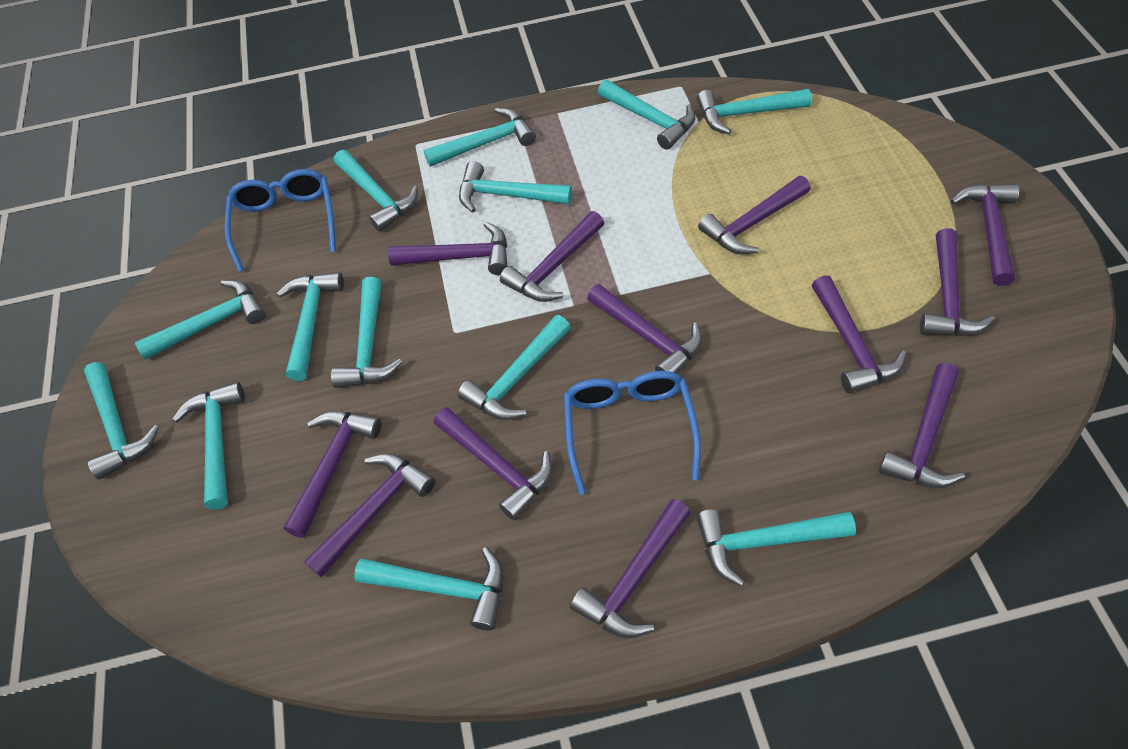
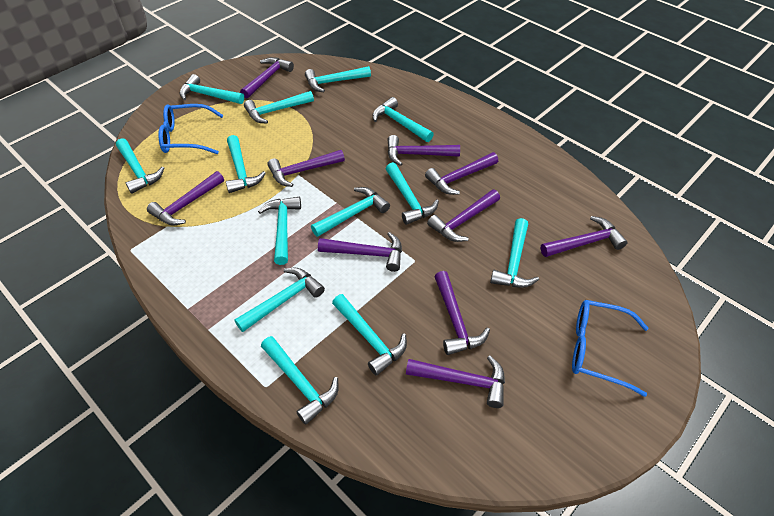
purple hammer: [284,411,382,538] [304,454,435,578] [388,222,507,275] [434,407,552,521] [500,211,604,302] [570,499,691,638] [587,284,702,374] [698,176,810,254] [812,275,907,393] [879,363,965,488] [920,228,995,336] [950,184,1019,286] = 12 -> [147,171,224,226] [240,57,294,98] [267,150,345,187] [318,232,402,272] [387,135,460,166] [406,356,505,408] [425,152,498,195] [427,190,500,242] [434,271,490,355] [541,216,628,257] = 10

